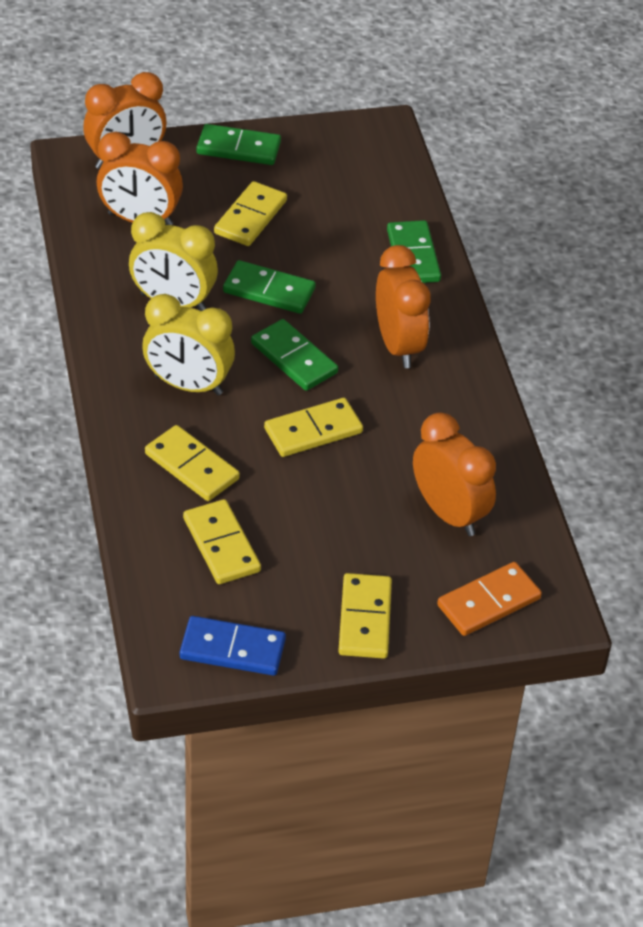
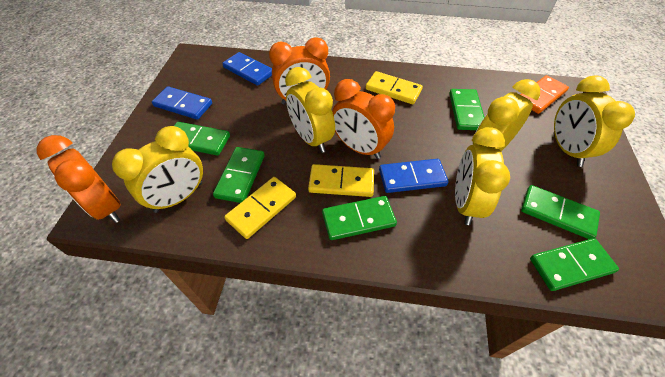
blue domino: [180,616,286,676] = 1 -> [152,86,212,120] [222,52,272,86] [379,159,449,193] = 3
green domino: [196,124,281,165] [223,260,316,314] [251,319,338,391] [387,220,441,283] = 4 -> [174,122,230,156] [213,147,265,203] [322,196,397,240] [449,89,484,130] [521,185,600,239] [530,238,619,291] = 6
orange clock: [83,72,166,169] [96,132,183,225] [376,245,431,368] [413,412,496,536] = 4 -> [36,135,121,223] [269,37,330,105] [332,79,395,159] = 3
yellow clock: [129,212,218,311] [142,294,235,395] = 2 -> [112,126,203,213] [285,67,335,153] [455,127,510,225] [473,79,540,151] [554,75,635,167] = 5
yellow domino: [145,425,240,501] [183,499,261,584] [214,181,287,246] [264,398,363,457] [338,573,392,659] = 5 -> [224,177,296,239] [308,164,374,197] [366,71,423,104] = 3

